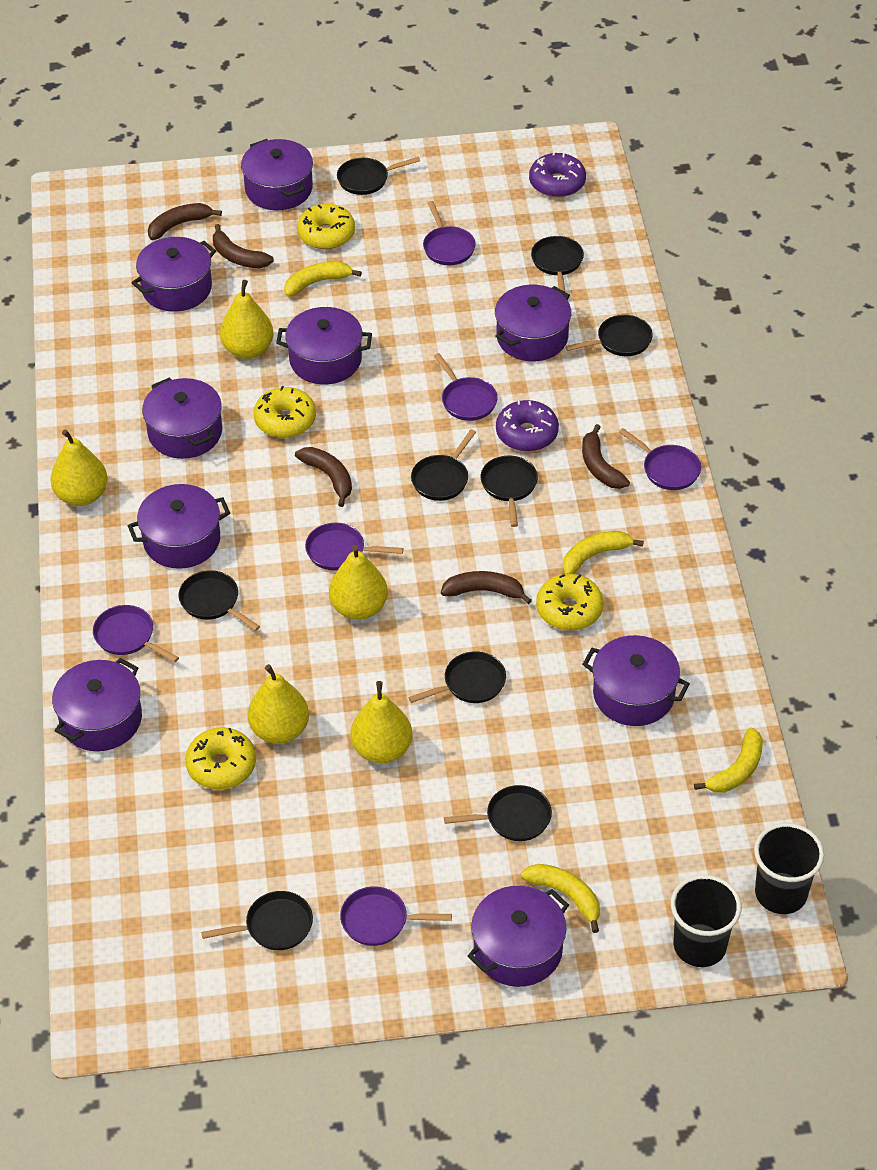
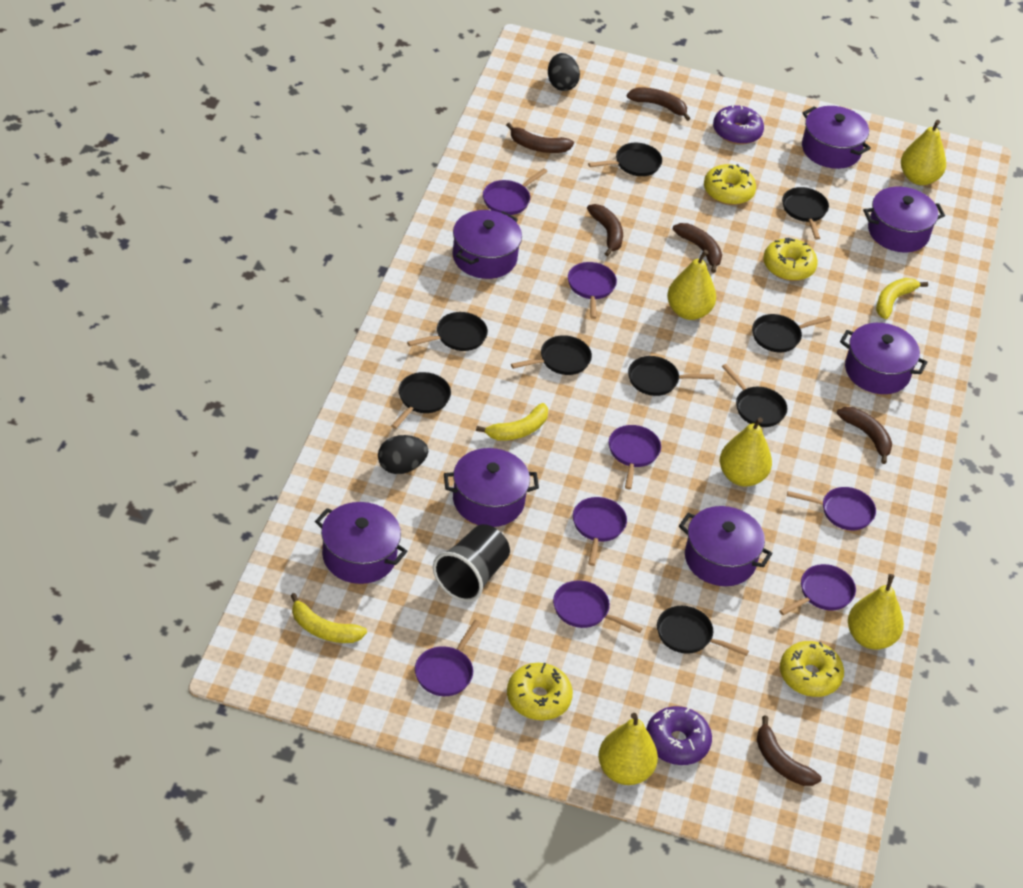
black cup: [671,875,741,967] [754,823,824,914] = 2 -> [433,524,510,602] = 1
black egg: none = 0 -> [378,435,428,474] [548,53,580,91] = 2
brown banana: [148,203,222,240] [213,224,274,268] [295,447,352,507] [441,571,532,604] [582,424,630,489] = 5 -> [506,123,574,153] [587,204,623,257] [627,88,691,121] [673,223,722,273] [757,715,822,786] [837,407,892,464] = 6
purple pan: [93,605,179,662] [305,523,403,570] [340,886,452,946] [423,201,476,265] [434,353,498,421] [619,428,701,490] = 6 -> [415,620,481,696] [483,168,548,215] [553,581,643,633] [568,262,617,319] [573,497,627,566] [609,425,661,490] [779,564,856,615] [787,487,876,530] = 8
purple pot: [52,658,142,751] [128,484,230,569] [132,237,216,312] [142,377,222,459] [241,139,313,210] [276,307,372,384] [468,886,569,987] [495,285,571,361] [582,635,690,726] = 9 -> [315,502,407,584] [444,448,539,527] [453,210,522,279] [679,506,773,586] [802,106,871,169] [840,323,927,394] [863,187,945,252] = 7
yellow banana: [284,262,362,297] [521,864,600,933] [562,531,644,574] [694,728,763,793] = 4 -> [291,593,367,643] [476,403,548,441] [876,278,928,319] = 3

